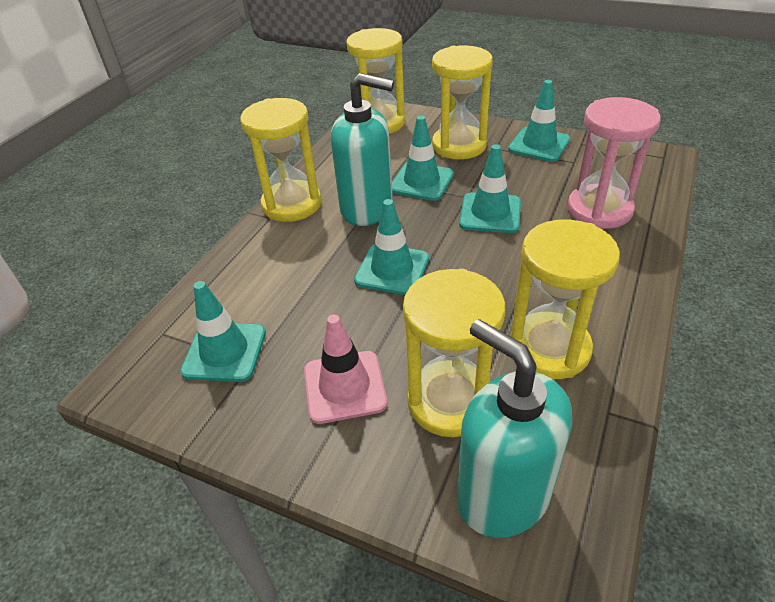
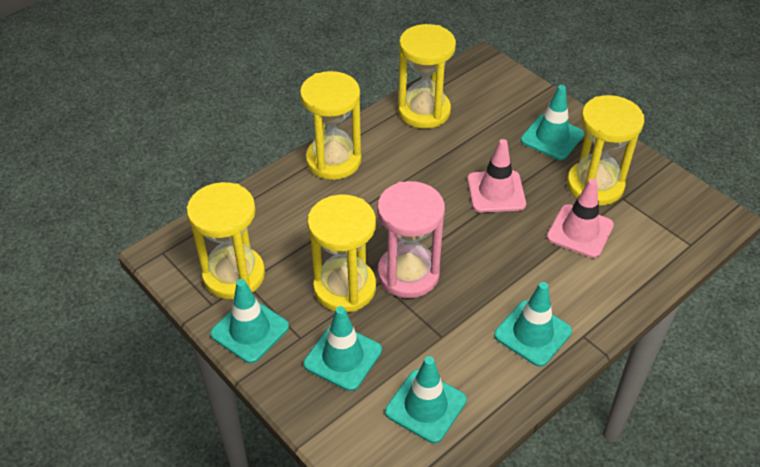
pink traffic cone: [304,315,387,424] = 1 -> [468,139,526,213] [547,179,614,258] = 2
turquoise soap dispenser: [331,73,394,226] [457,319,572,538] = 2 -> none = 0

